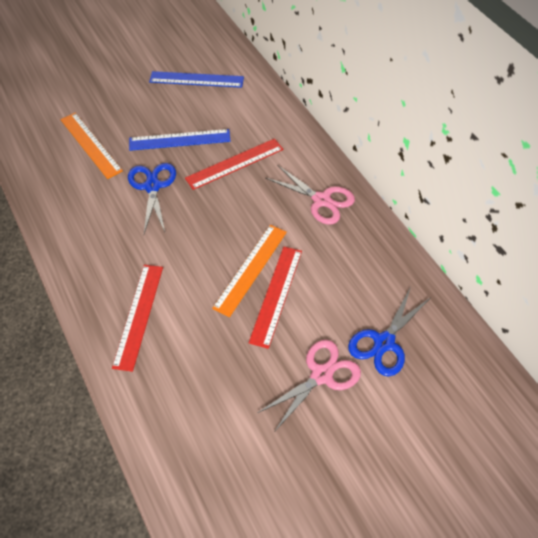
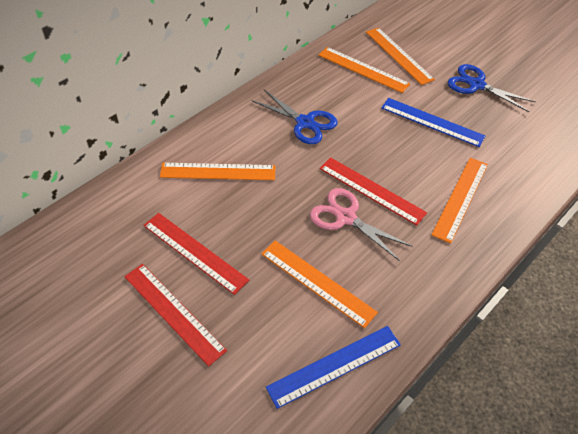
orange ruler: [60,113,123,179] [212,225,287,317] = 2 -> [160,163,276,180] [261,241,378,328] [318,47,410,93] [366,27,435,85] [431,157,488,244] = 5
pink scissors: [258,340,361,431] [266,165,355,225] = 2 -> [310,188,412,261] = 1

